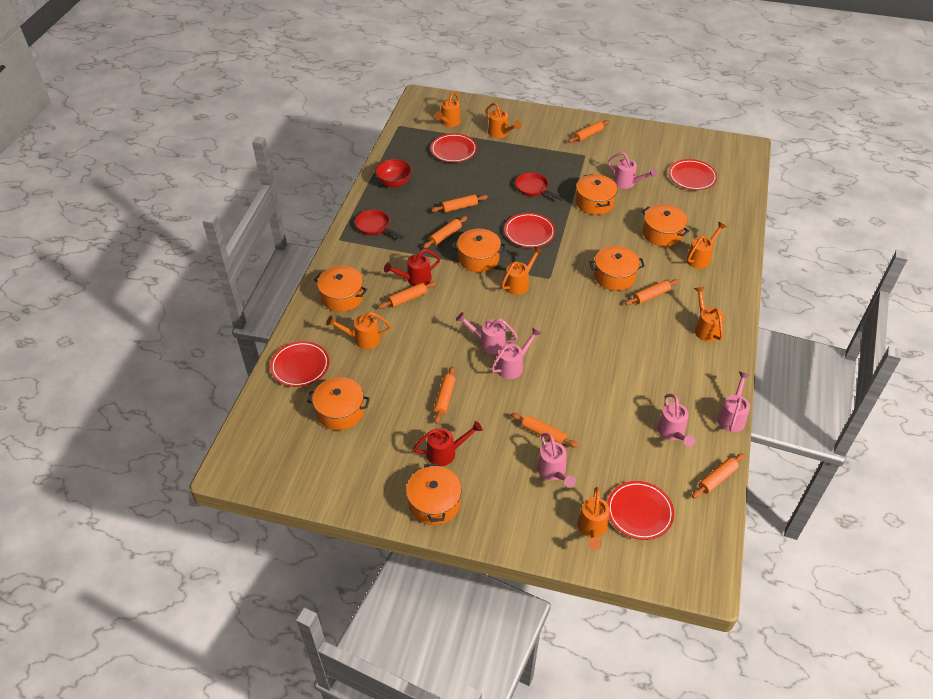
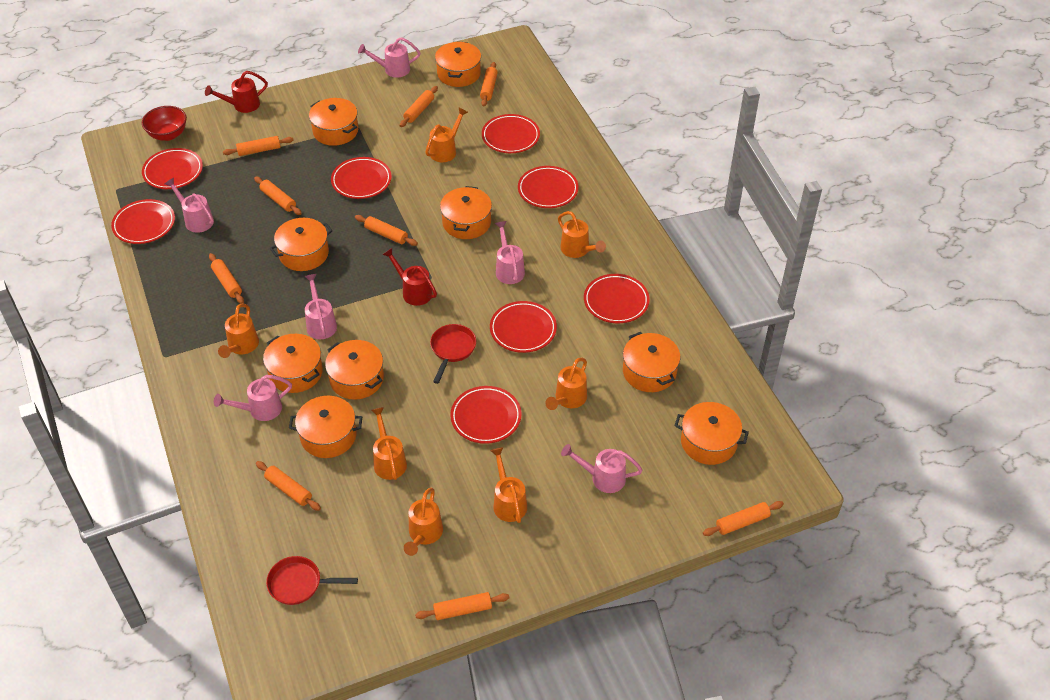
orange pot: [307,377,370,430] [314,266,367,312] [406,463,462,525] [452,229,506,272] [576,174,618,215] [589,246,645,291] [642,204,689,247] = 7 -> [263,334,323,393] [270,218,333,271] [289,396,362,458] [309,98,358,146] [325,340,384,400] [435,41,481,87] [440,186,492,239] [623,332,680,392] [675,402,749,465] = 9
orange rolling pin: [378,281,437,309] [423,216,467,248] [431,194,488,213] [434,366,456,424] [511,413,578,448] [568,120,610,143] [625,279,679,305] [692,453,745,498] = 8 -> [209,253,244,304] [223,136,294,156] [254,177,302,215] [256,461,321,511] [355,215,418,246] [400,86,438,127] [415,592,509,620] [480,62,498,106] [703,501,784,536] = 9
red plate: [270,341,329,387] [431,133,477,163] [504,213,555,248] [607,481,674,540] [669,159,718,190] = 5 -> [111,199,175,244] [142,148,203,189] [331,157,392,199] [450,386,522,444] [482,114,540,153] [490,301,557,353] [518,166,579,208] [584,274,650,323] = 8

